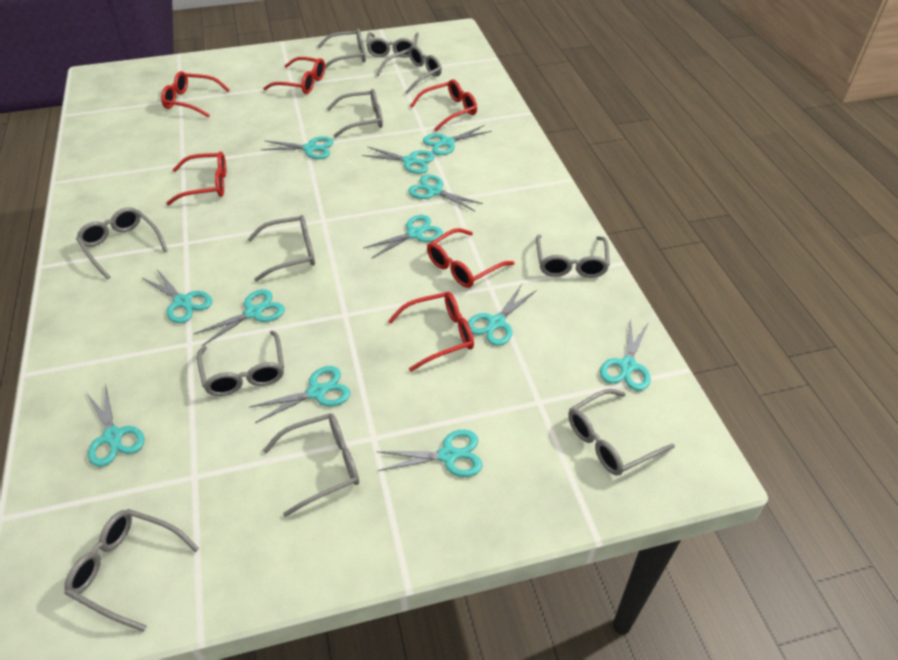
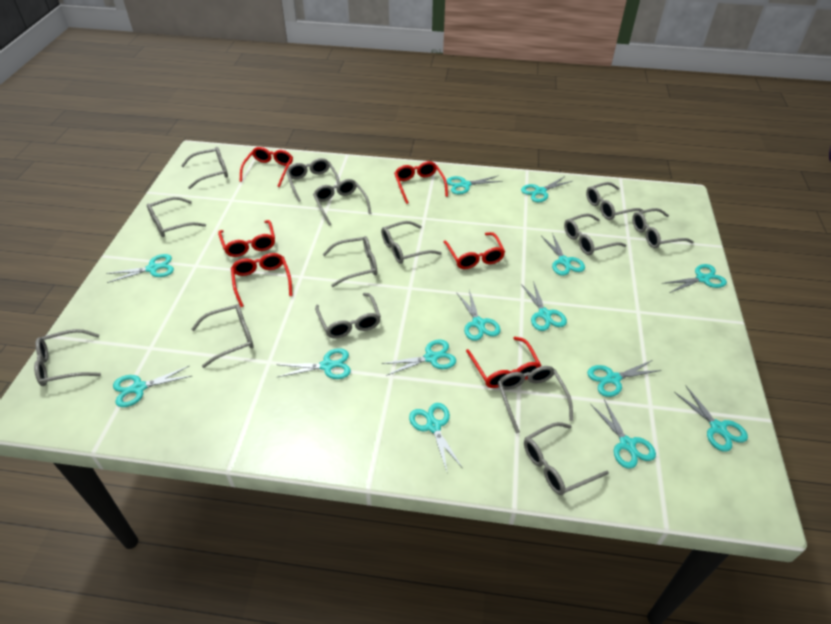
grey glasses: [64,509,199,632] [76,207,168,279] [197,330,284,396] [247,215,315,282] [263,413,359,517] [317,29,366,68] [327,89,383,138] [366,32,419,58] [376,45,442,94] [536,234,610,278] [568,389,675,476] = 11 -> [34,329,101,386] [147,197,206,237] [181,147,228,189] [191,304,254,368] [286,158,340,202] [313,179,371,226] [315,293,381,338] [323,236,377,287] [381,221,442,264] [498,366,573,434] [524,422,609,495] [564,213,626,255] [586,182,643,220] [632,208,693,248] = 14
turquoise scissors: [87,383,145,467] [141,268,212,323] [193,289,285,346] [249,366,351,423] [261,136,334,159] [362,146,435,174] [364,215,443,259] [376,430,483,477] [408,174,483,211] [423,125,492,155] [468,284,537,346] [600,318,651,391] = 12 -> [106,254,174,283] [113,365,191,407] [277,348,351,379] [382,340,456,376] [409,403,463,471] [447,175,503,194] [456,290,500,341] [521,176,572,202] [521,281,567,331] [541,233,585,276] [587,360,662,397] [591,399,656,469] [662,264,727,293] [674,386,748,452] = 14

